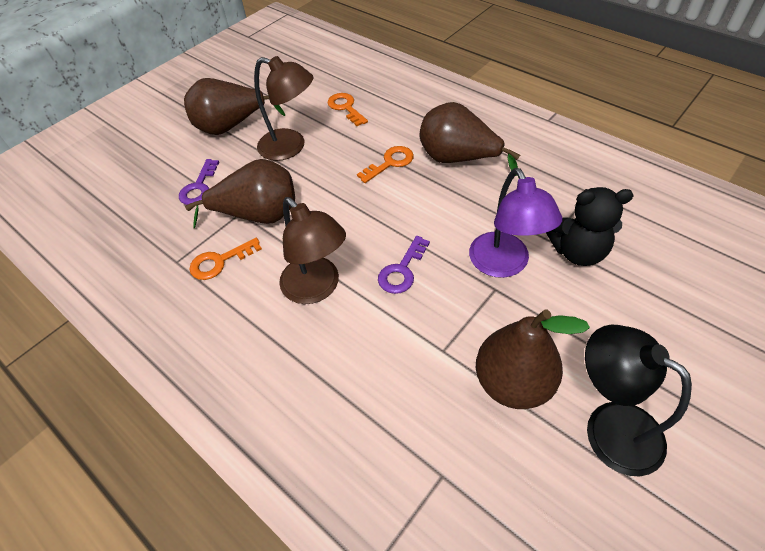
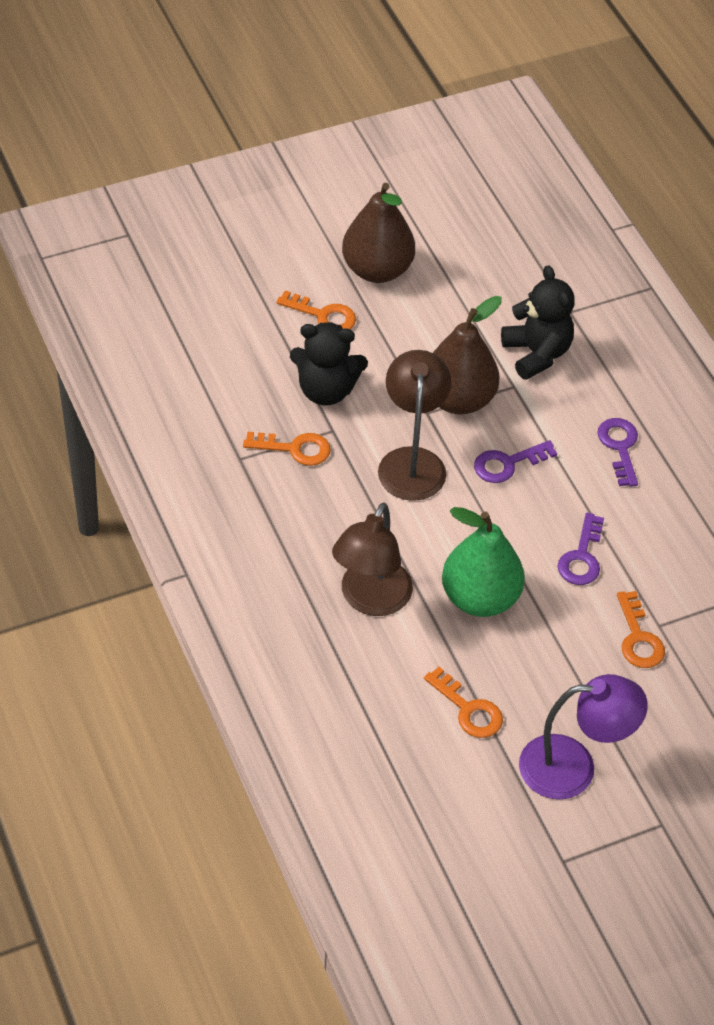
black lamp: [585,325,692,476] = 1 -> none = 0
black teddy bear: [546,187,634,266] = 1 -> [290,322,368,405] [501,265,575,380] = 2
brown pear: [184,78,285,135] [185,159,295,229] [420,102,520,176] [476,309,590,409] = 4 -> [342,183,415,283] [433,296,502,415] = 2
green pear: none = 0 -> [442,507,525,617] = 1
orange key: [189,238,262,280] [328,93,368,126] [357,146,414,183] = 3 -> [243,432,331,466] [276,290,356,329] [424,667,503,738] [617,591,665,668] = 4
purple key: [179,159,219,205] [378,236,430,294] = 2 -> [474,440,557,483] [558,513,604,585] [597,418,638,487] = 3

